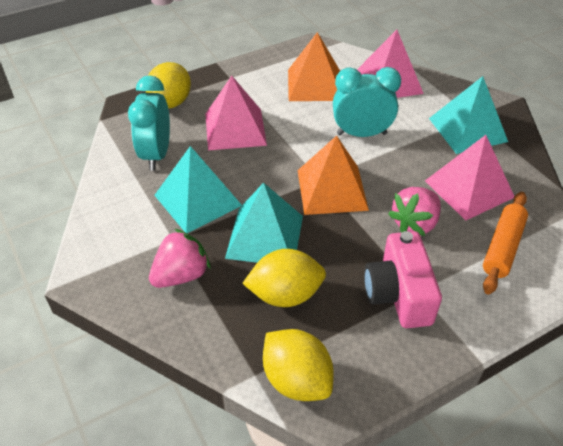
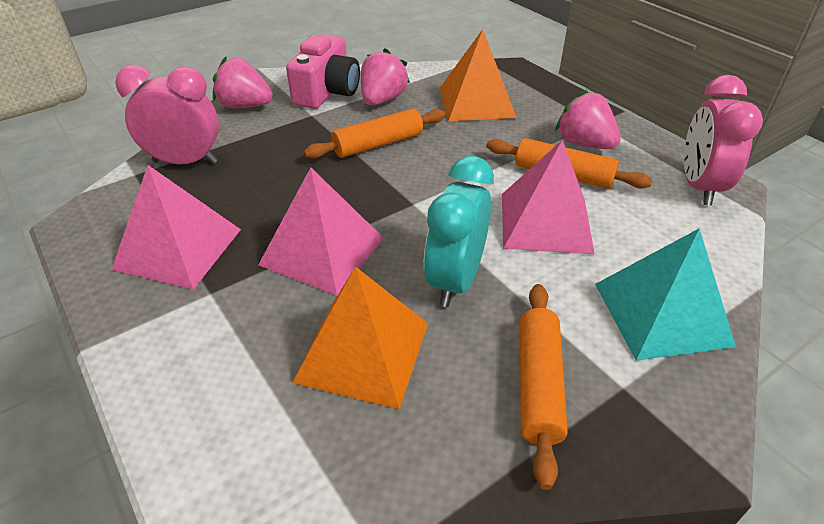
orange rolling pin: [483,192,528,295] = 1 -> [304,109,446,158] [486,138,653,189] [520,284,568,490] = 3
pink clock: none = 0 -> [115,65,219,164] [684,75,763,206] = 2
pink strawberry: [149,229,211,288] [388,187,441,236] = 2 -> [213,57,273,108] [361,48,410,106] [555,90,621,149] = 3
turquoise clock: [128,75,170,171] [333,67,401,137] = 2 -> [424,156,494,307] = 1
turquoise pyramid: [154,146,242,233] [225,183,303,263] [429,76,508,154] = 3 -> [595,228,736,361] = 1
yellow lemon: [146,62,191,109] [242,249,326,307] [263,329,334,401] = 3 -> none = 0

